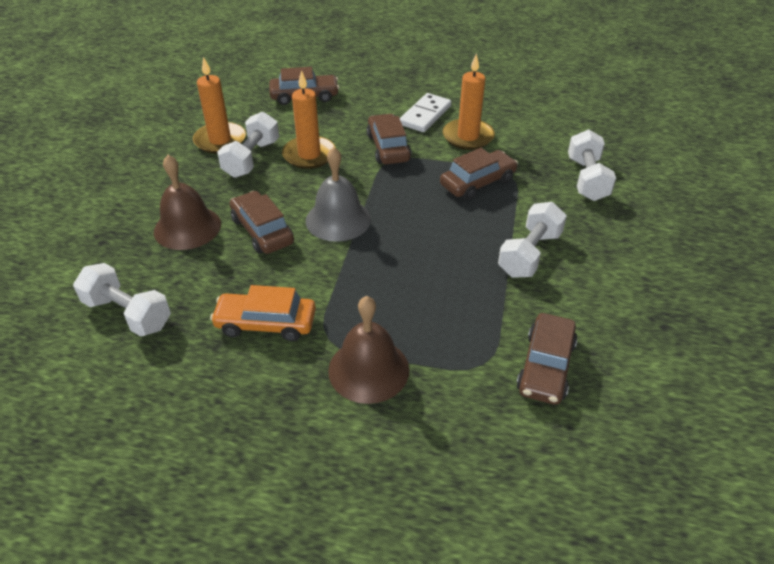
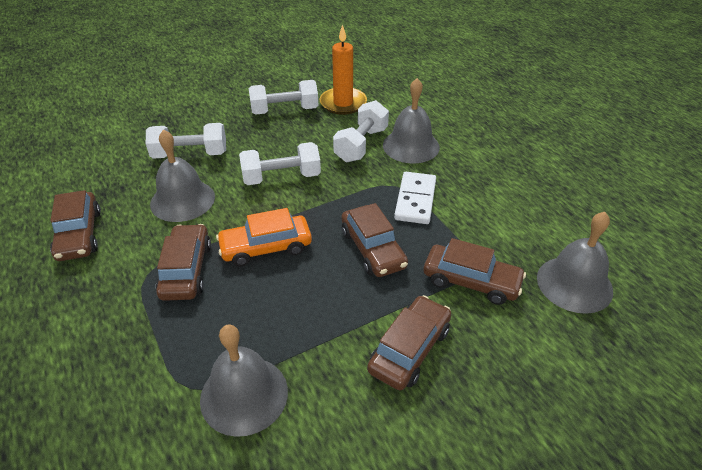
brown bell: [154,155,221,250] [328,296,409,404] = 2 -> none = 0
grey bell: [306,147,371,242] = 1 -> [150,129,215,222] [200,325,288,437] [383,78,440,163] [537,212,613,314] = 4
orange candle: [193,57,246,154] [282,70,336,169] [442,54,495,150] = 3 -> [319,24,367,115] = 1

